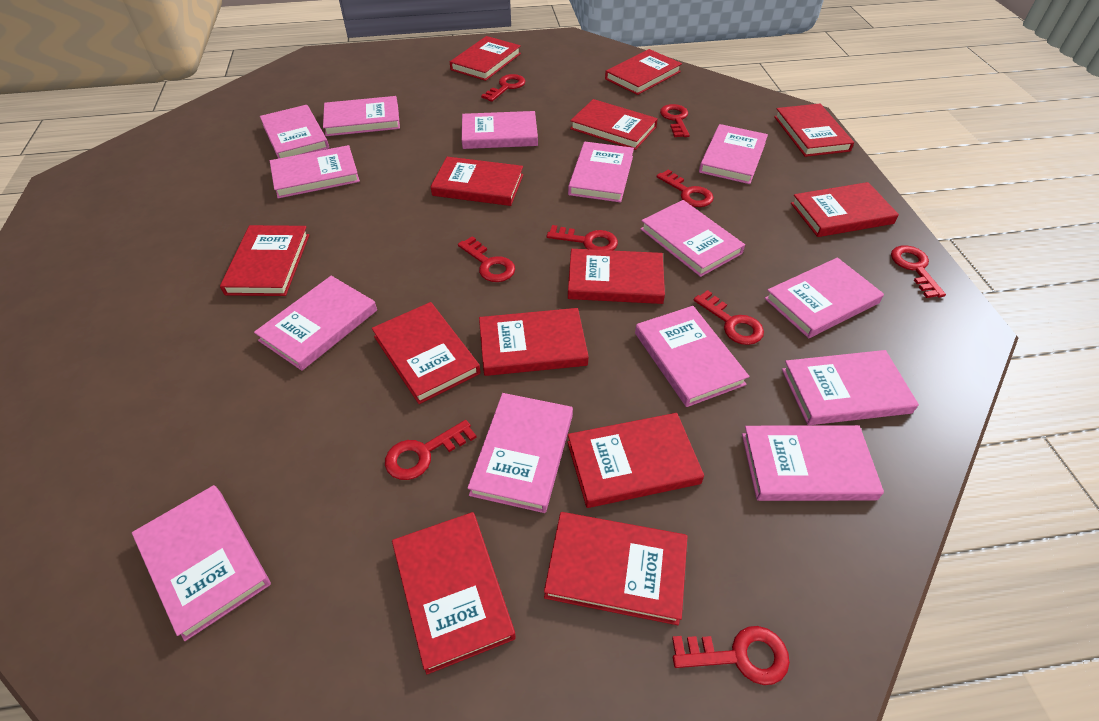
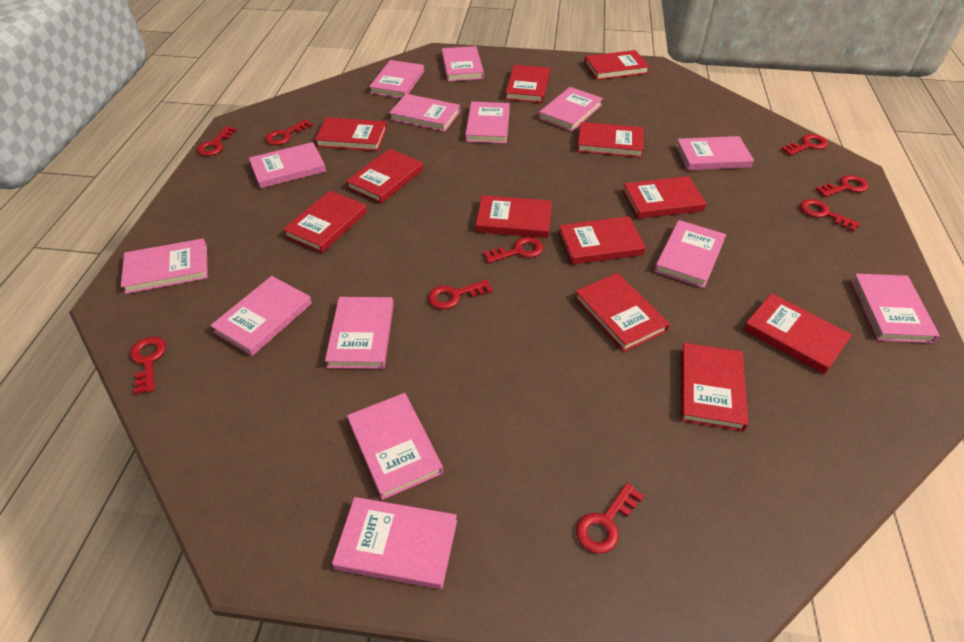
red book: [220,225,309,296] [372,302,480,404] [392,512,516,674] [431,157,523,206] [450,36,521,81] [479,308,589,376] [544,512,688,625] [567,413,704,508] [568,249,665,304] [570,99,658,150] [605,49,682,95] [774,104,854,157] [791,182,899,237] = 13 -> [283,190,367,253] [315,117,387,151] [346,149,423,204] [476,195,552,238] [505,65,550,103] [558,216,646,265] [574,273,670,352] [577,122,643,158] [584,50,650,80] [622,176,706,219] [681,343,748,432] [743,293,852,374] = 12

